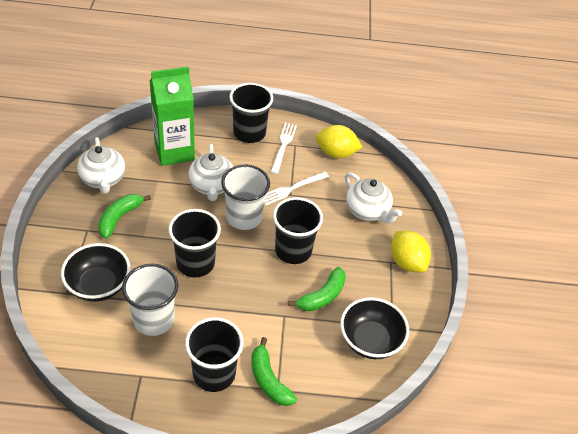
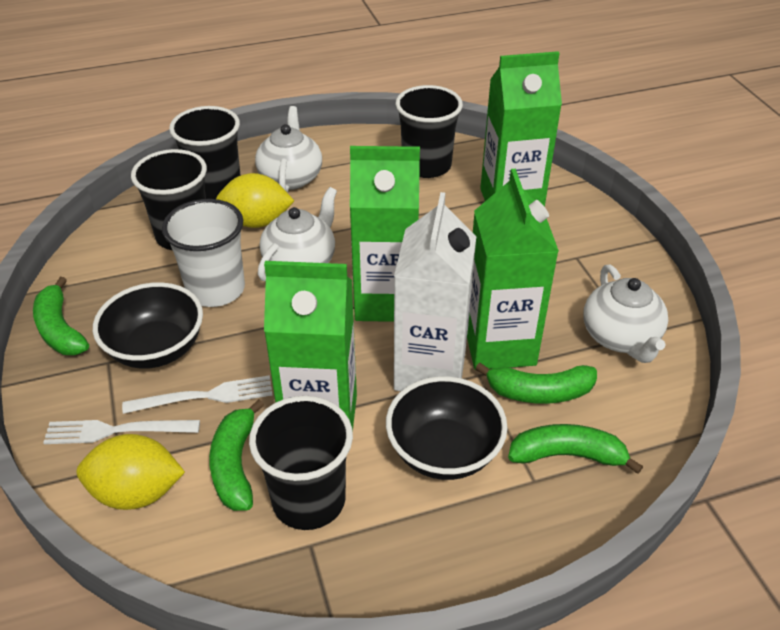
green banana: [98,194,151,239] [251,337,297,406] [288,267,346,311] = 3 -> [33,277,89,355] [209,399,264,511] [475,363,597,404] [508,424,643,474] = 4
green carton: [150,66,195,166] = 1 -> [264,261,357,429] [350,146,420,322] [467,169,559,370] [480,51,562,207] = 4
white carton: none = 0 -> [394,192,476,391] = 1
white cup: [122,264,178,336] [221,164,270,230] = 2 -> [162,199,245,307] = 1

